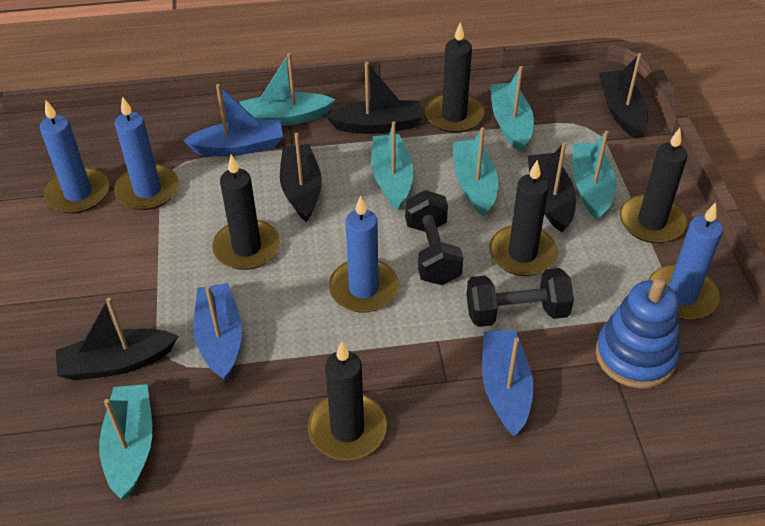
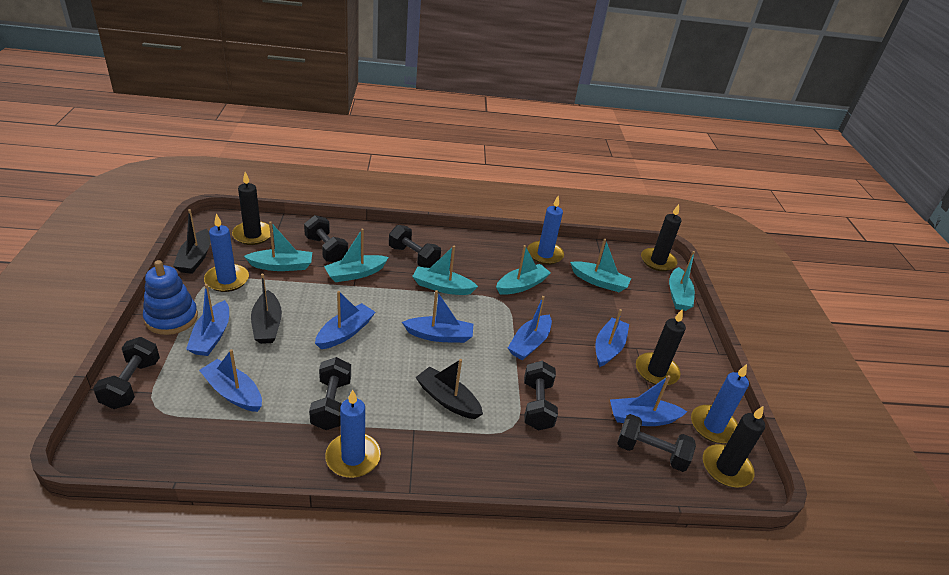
black boat: [56,298,178,381] [280,133,322,222] [326,62,423,134] [528,142,576,232] [599,53,648,139] = 5 -> [173,209,210,274] [251,274,282,344] [416,359,483,419] = 3
black candle: [212,155,280,270] [308,341,387,460] [425,22,484,133] [489,160,558,276] [620,128,688,243] = 5 -> [232,172,273,245] [636,309,686,385] [641,204,682,271] [703,406,765,487] = 4
black dumbbell: [405,190,463,285] [466,268,574,327] = 2 -> [93,337,160,409] [304,215,348,263] [309,357,351,430] [389,225,441,268] [524,361,558,430] [617,414,696,472] = 6
blue boat: [183,84,283,156] [193,283,242,381] [482,330,533,436] = 3 -> [186,284,229,356] [199,349,262,412] [315,291,375,349] [402,290,473,343] [508,296,552,360] [595,309,629,367] [610,375,687,426] = 7

